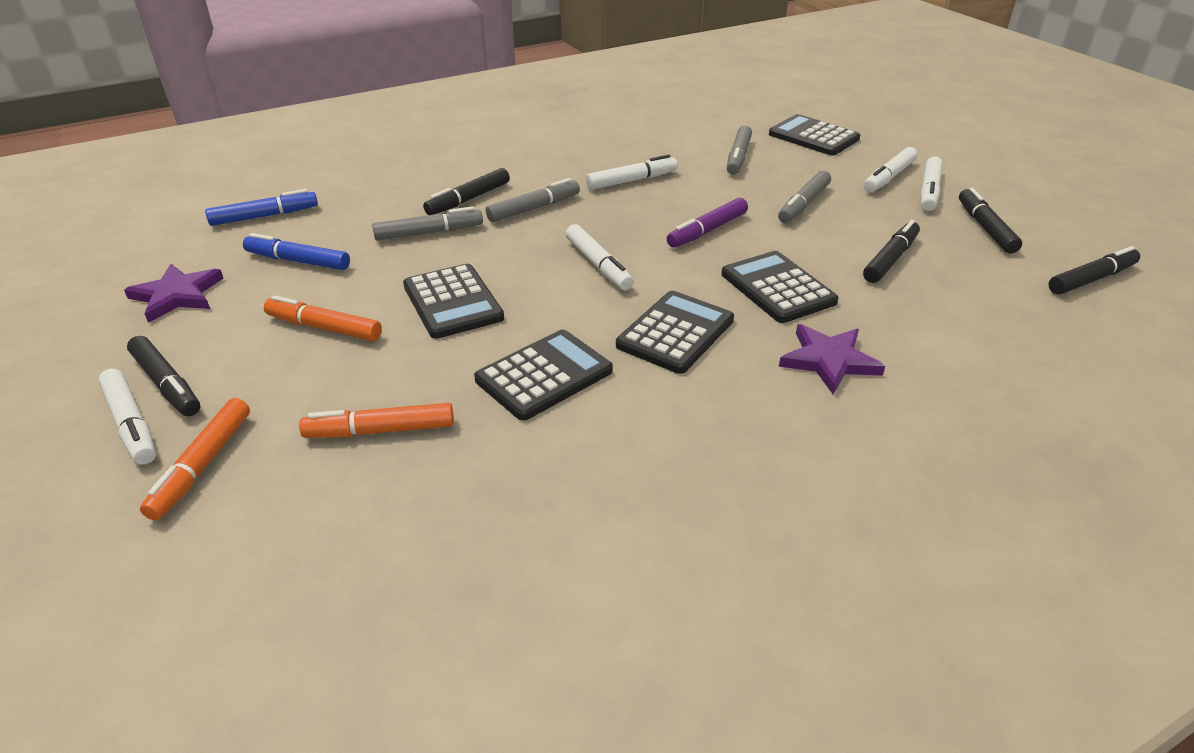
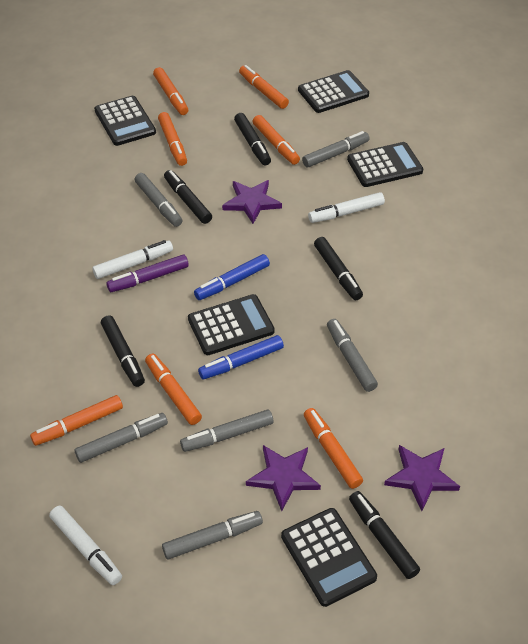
grey marker: [372,206,483,241] [486,178,580,222] [727,125,752,175] [778,171,831,223] = 4 -> [74,413,168,463] [135,173,182,227] [162,511,263,559] [180,410,274,452] [302,131,370,168] [327,319,378,392] = 6
orange marker: [140,398,250,520] [264,295,382,341] [299,403,454,438] = 3 -> [30,395,123,446] [145,354,202,425] [153,67,188,115] [158,112,187,166] [239,65,289,109] [253,115,300,165] [304,408,363,489] = 7
purple star: [124,264,224,323] [779,324,885,394] = 2 -> [222,180,282,224] [246,445,321,511] [384,445,460,511] = 3
white marker: [98,369,156,465] [566,224,634,290] [586,154,678,190] [864,147,918,192] [921,156,942,211] = 5 -> [49,506,122,585] [92,240,173,279] [308,192,385,223] = 3

